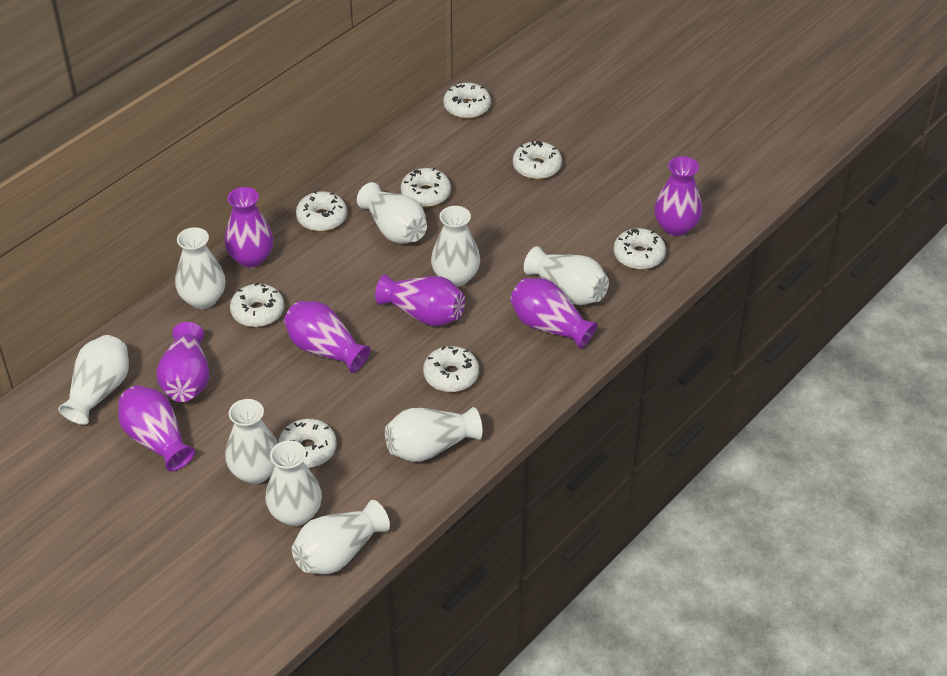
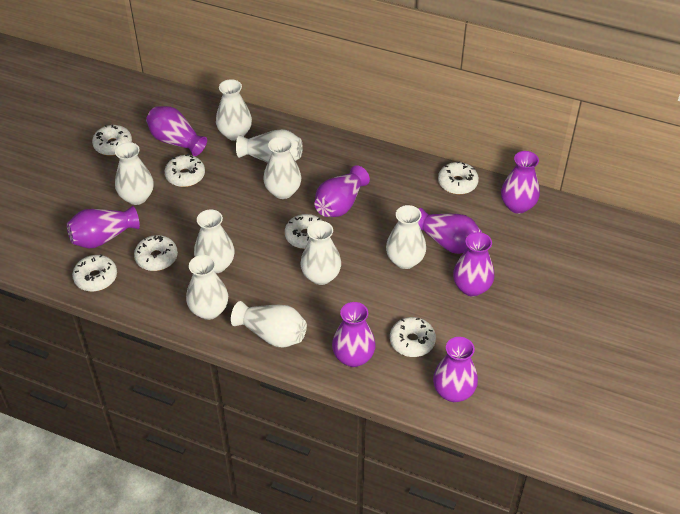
purple vase: [118,385,195,472] [156,322,210,402] [225,187,273,268] [284,301,370,373] [375,275,465,326] [510,278,597,349] [654,156,702,236] = 7 -> [67,206,140,248] [146,106,207,156] [314,165,370,217] [332,302,376,367] [418,208,482,254] [433,337,478,402] [453,232,495,297] [501,151,540,214] = 8
white donut: [230,283,284,327] [278,419,337,468] [296,191,347,231] [401,168,451,207] [423,346,479,392] [443,83,491,119] [513,141,562,179] [614,228,666,270] = 8 -> [72,254,117,292] [92,125,132,156] [134,235,178,271] [164,154,205,187] [285,214,322,249] [390,317,436,357] [438,161,479,194] = 7

